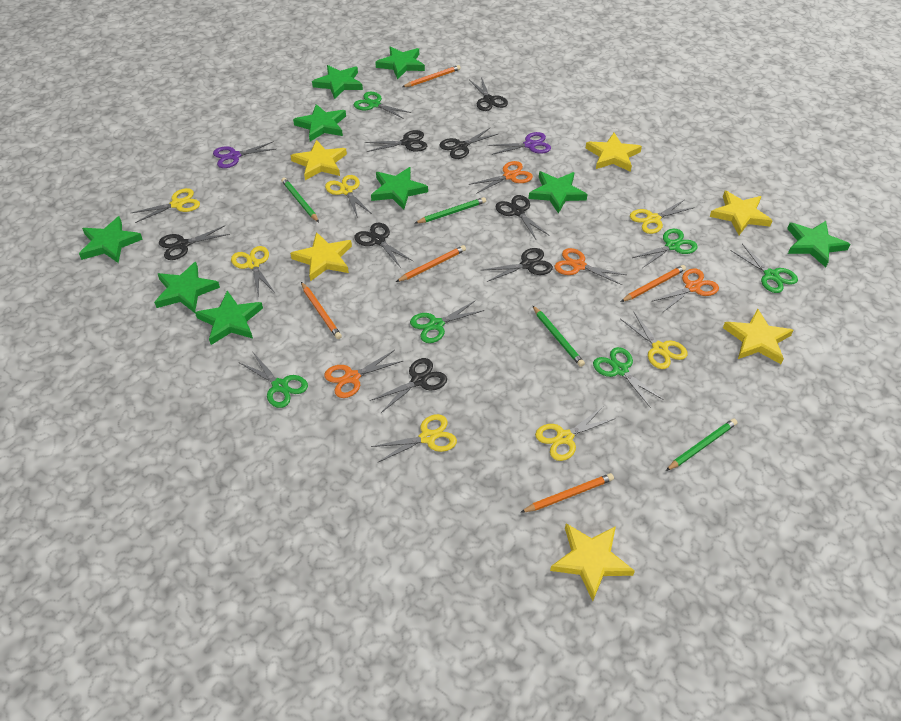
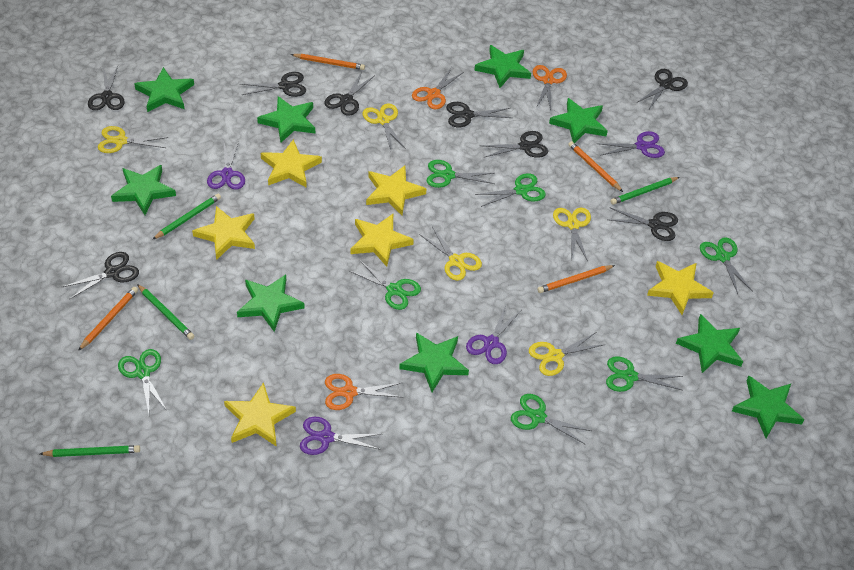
green scissors: [240,351,308,408] [354,92,412,119] [410,300,484,343] [593,347,664,408] [632,229,698,268] [730,244,798,293] = 6 -> [118,349,167,414] [349,260,421,310] [427,160,495,188] [475,173,546,207] [511,394,591,445] [606,356,683,392] [700,237,753,294] = 7
orange pencil: [301,282,342,339] [396,245,466,282] [402,65,461,87] [520,473,614,513] [621,265,686,302] = 5 -> [78,287,138,351] [291,54,365,70] [537,265,615,293] [568,141,623,192] = 4
orange scissors: [324,350,403,398] [469,161,533,194] [554,248,627,285] [651,268,719,312] = 4 -> [325,374,404,410] [412,67,464,110] [533,65,567,110] = 3
purple scissors: [213,141,276,168] [488,132,551,155] = 2 -> [207,141,245,189] [300,417,381,455] [466,305,521,364] [597,131,665,158] = 4
yellow scissors: [131,188,200,223] [231,246,275,297] [325,175,372,218] [371,414,457,463] [535,406,616,461] [620,311,688,369] [630,199,695,234] = 7 -> [98,126,169,153] [363,103,406,150] [419,227,482,281] [529,333,603,376] [553,208,591,261] = 5

